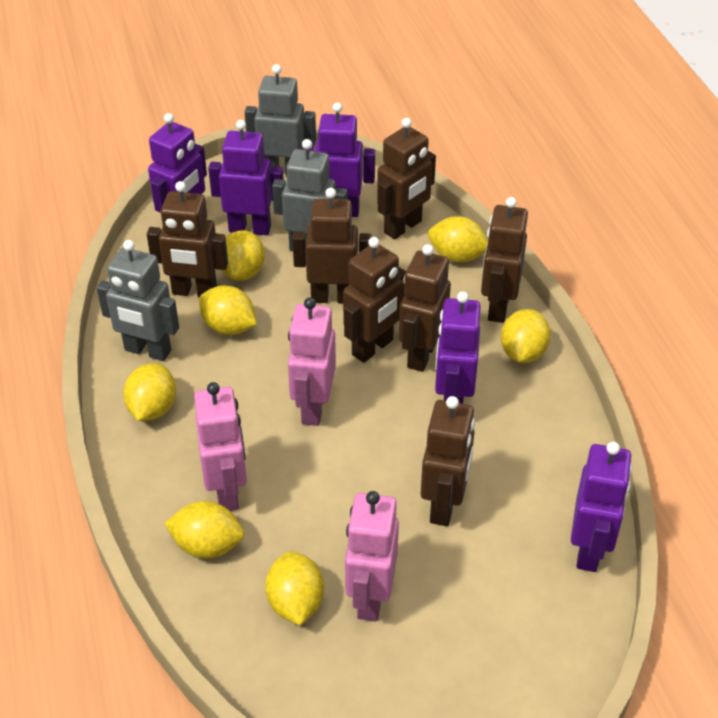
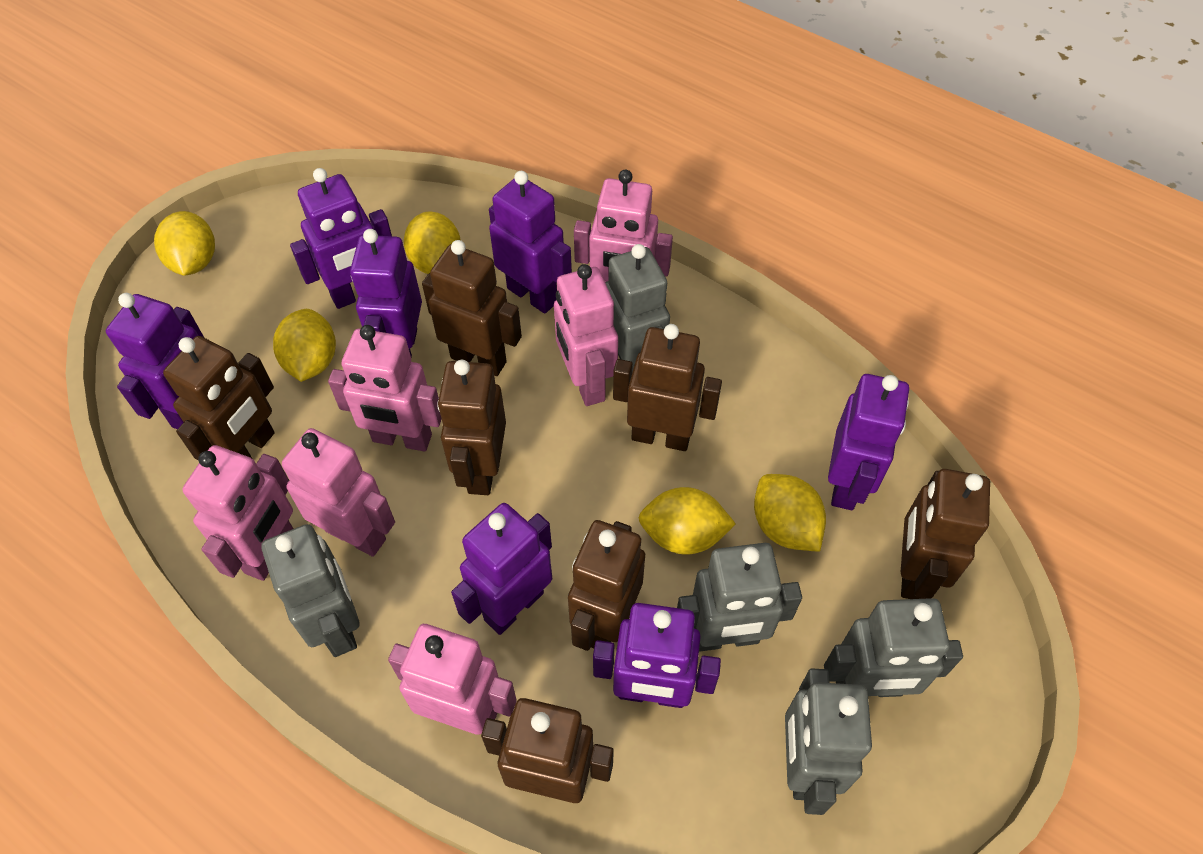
grey robot: [97,240,179,361] [245,64,316,177] [272,139,348,251] = 3 -> [261,524,360,657] [605,244,670,372] [677,543,802,652] [785,668,872,815] [824,598,963,697] = 5
pink robot: [194,382,247,511] [288,297,336,426] [345,491,399,621] = 3 -> [182,445,293,581] [282,428,395,557] [328,325,442,452] [388,624,517,735] [554,264,618,406] [574,170,673,282] = 6
purple robot: [148,113,207,213] [208,120,284,235] [302,102,375,217] [435,291,481,404] [571,442,632,572] = 5 -> [106,293,204,429] [290,168,392,309] [350,229,422,357] [451,503,552,635] [489,171,572,314] [593,603,721,708] [828,374,909,510] = 7
yellow lemon: [123,363,176,421] [164,501,244,559] [199,285,257,335] [222,230,265,281] [265,551,324,625] [428,216,488,262] [501,309,551,363] = 7 -> [154,211,215,276] [273,309,336,382] [404,211,460,274] [638,487,736,555] [754,474,826,552] = 5

